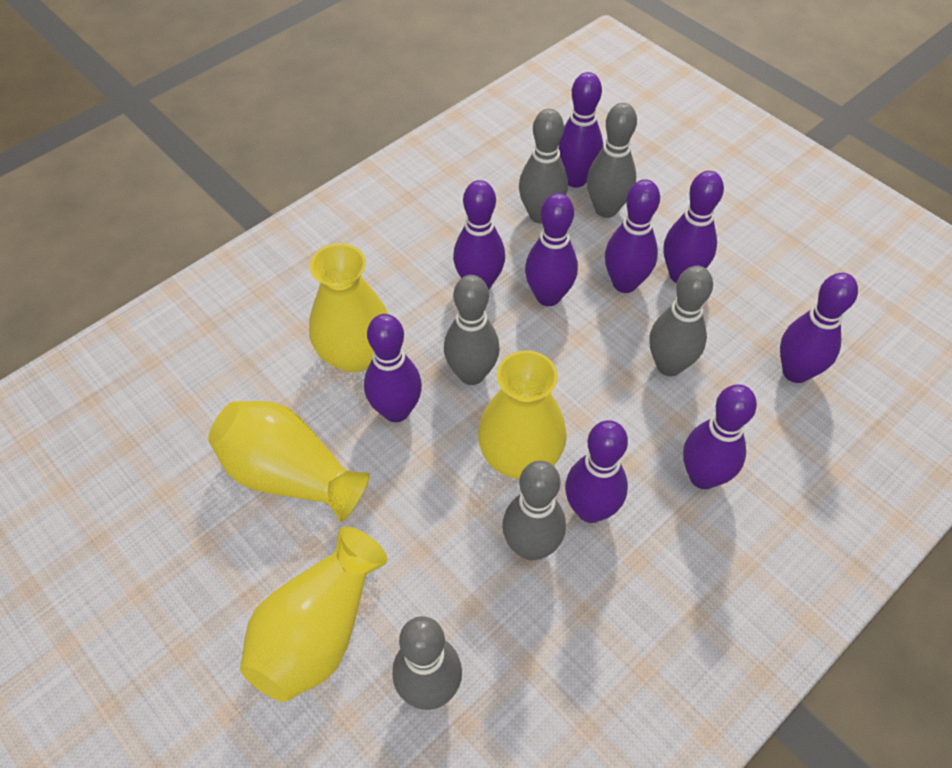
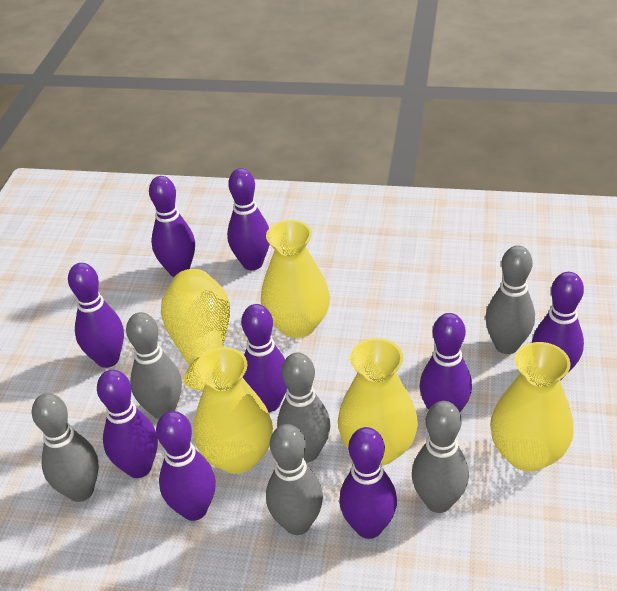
yellow vase: [208,401,370,522] [240,527,387,702] [309,243,388,373] [478,350,567,479] = 4 -> [161,269,230,390] [194,347,273,474] [261,220,330,338] [338,338,418,465] [490,342,573,472] = 5

